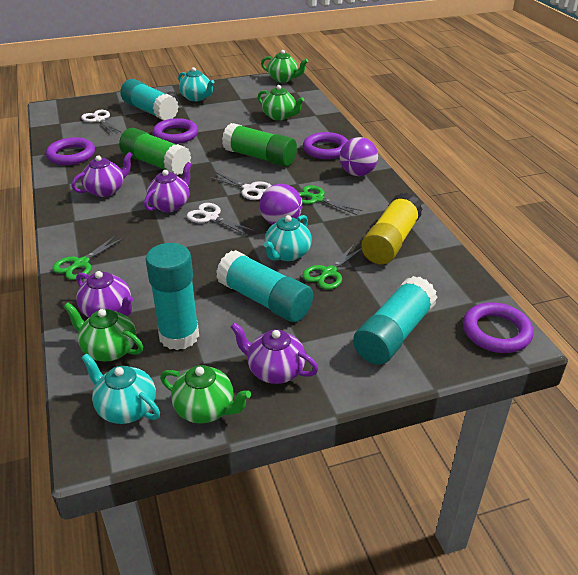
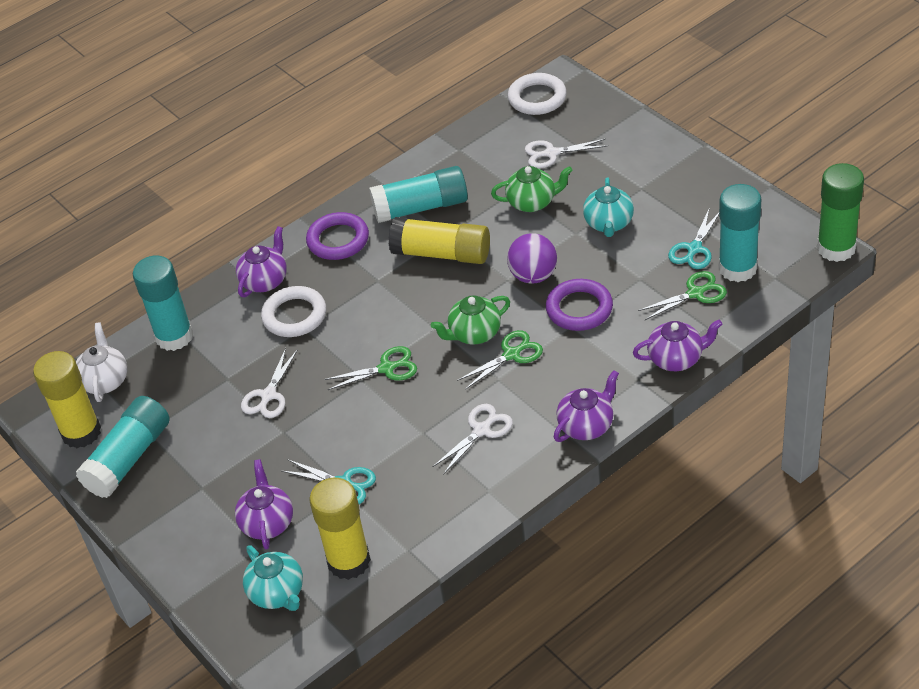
green glue stick: [119,128,191,175] [222,123,297,167] = 2 -> [817,163,864,262] = 1
green teapot: [64,303,143,361] [160,365,251,423] [258,85,304,121] [261,50,308,82] = 4 -> [431,295,510,344] [491,166,573,212] = 2
purple ball: [260,184,303,225] [340,137,378,176] = 2 -> [507,233,557,284] = 1
purple ring: [46,137,95,165] [152,118,198,144] [303,132,348,159] [463,302,534,353] = 4 -> [306,212,369,260] [546,279,613,331] = 2
turquoise scissors: none = 0 -> [282,459,376,504] [668,207,719,269] = 2
turquoise teapot: [81,354,160,424] [178,67,214,101] [264,215,312,261] = 3 -> [243,545,303,611] [583,177,634,237] = 2
white ring: none = 0 -> [261,286,326,337] [508,73,567,115] = 2
white teapot: none = 0 -> [76,323,127,402] = 1
yellow glue stick: [361,193,423,264] = 1 -> [33,351,101,448] [309,478,371,580] [388,217,490,264] = 3

